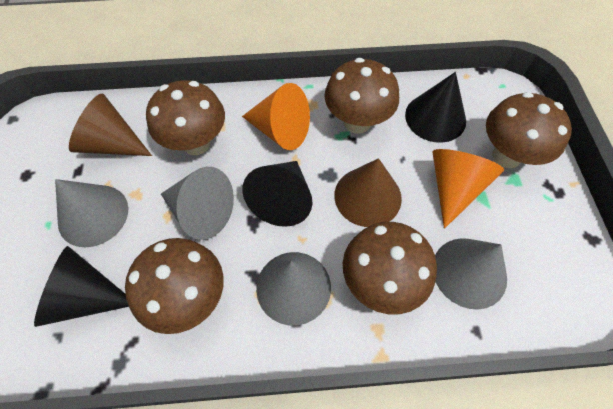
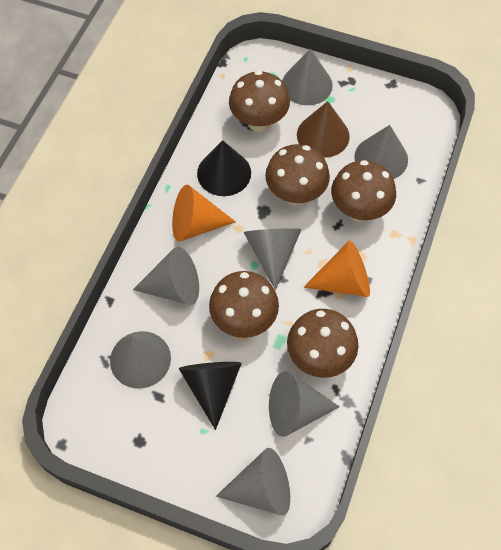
black cone: [34,246,129,327] [242,161,312,227] [405,72,466,143] = 3 -> [179,362,242,430] [197,140,251,196] = 2
brown cone: [69,93,152,156] [334,158,402,227] = 2 -> [297,101,350,157] = 1
grey cone: [55,179,128,247] [161,167,234,240] [256,252,331,326] [435,238,507,310] = 4 -> [110,331,171,389] [133,247,199,305] [216,448,290,516] [243,228,302,290] [269,371,340,437] [282,49,333,105] [354,125,408,179] = 7

